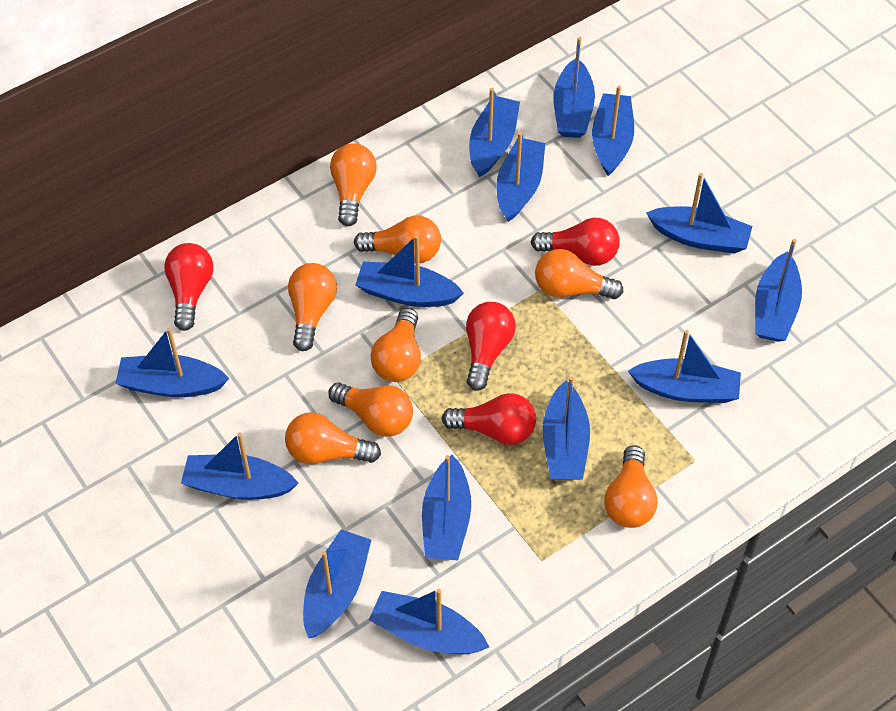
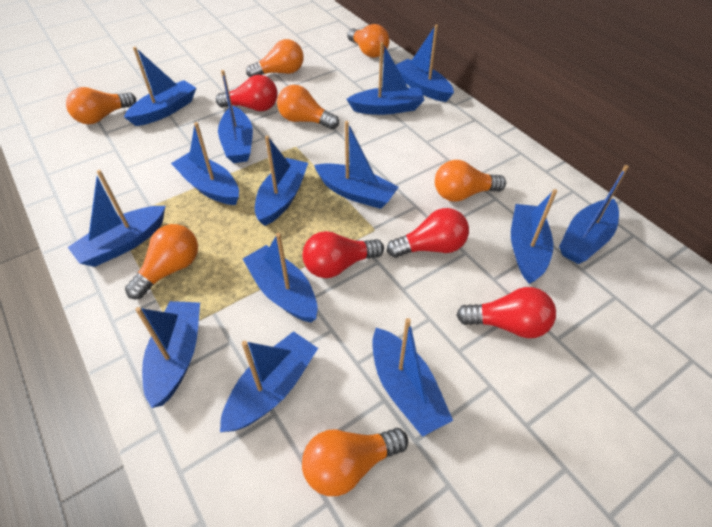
orange light bulb: [285,412,381,464] [288,263,337,351] [328,382,413,437] [330,143,377,226] [354,216,441,263] [370,308,421,382] [535,249,623,299] [604,445,658,528] = 8 -> [66,87,136,124] [125,224,198,299] [246,39,303,77] [277,85,339,130] [302,428,408,496] [347,24,389,58] [435,160,506,202] = 7

